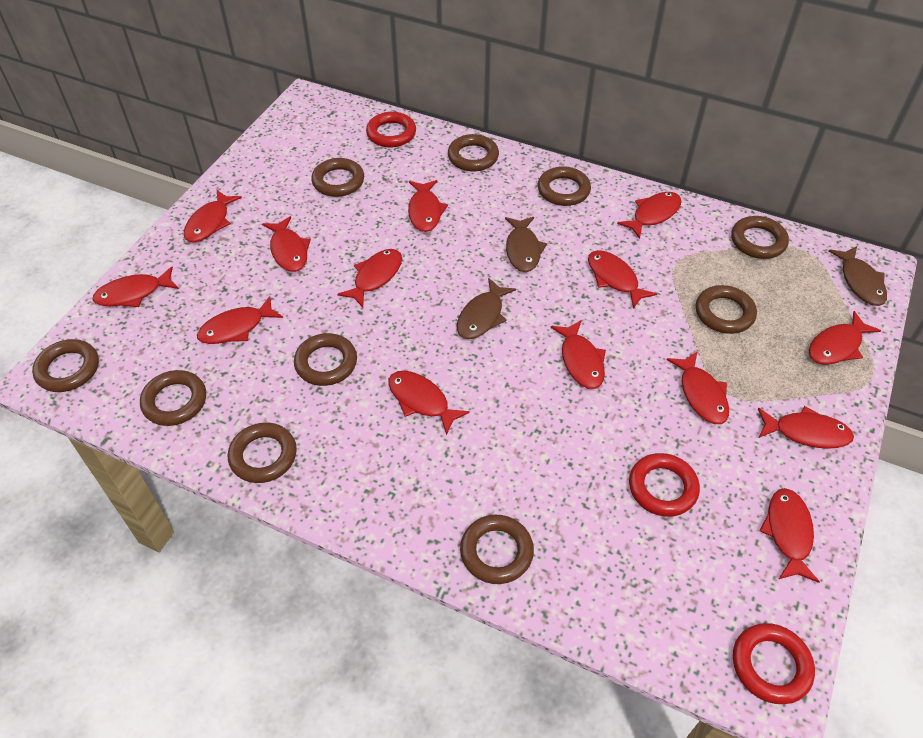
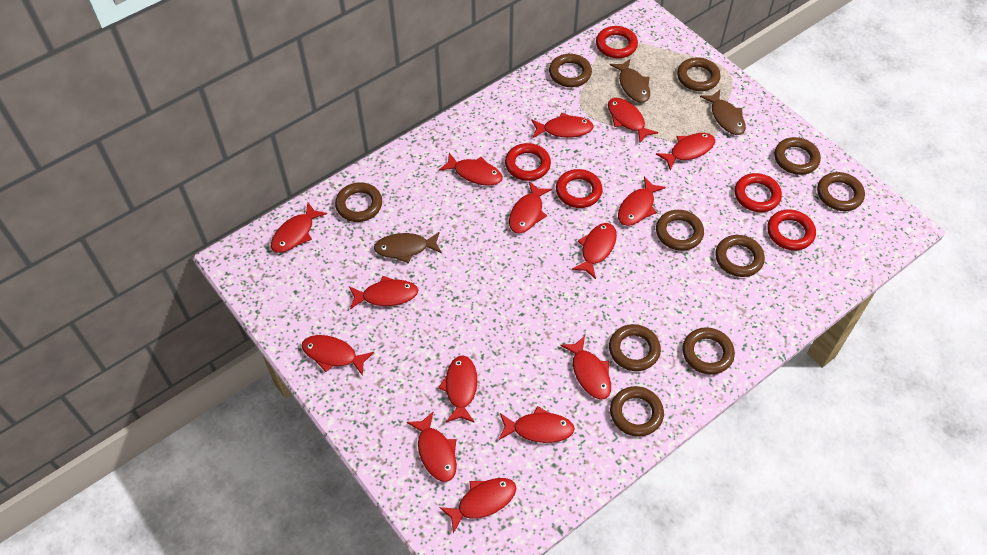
red fish: [92,267,179,307] [184,190,242,242] [197,296,283,344] [262,216,311,272] [337,249,402,307] [388,371,470,435] [408,180,448,232] [551,320,606,389] [588,250,657,309] [617,192,682,239] [667,351,729,424] [758,406,854,449] [760,488,820,583] [809,311,881,365] = 14 -> [271,203,327,253] [302,335,374,376] [349,276,418,309] [407,412,457,482] [438,355,478,423] [439,153,503,186] [439,478,517,534] [499,406,575,443] [509,181,552,233] [531,113,594,138] [560,336,611,400] [572,223,617,279] [608,98,659,143] [618,176,666,226] [656,133,715,170] = 15
red ring: [366,112,416,147] [629,453,700,517] [733,623,815,704] = 3 -> [505,143,551,181] [556,169,603,208] [596,26,638,58] [735,173,782,212] [767,210,816,250] = 5

